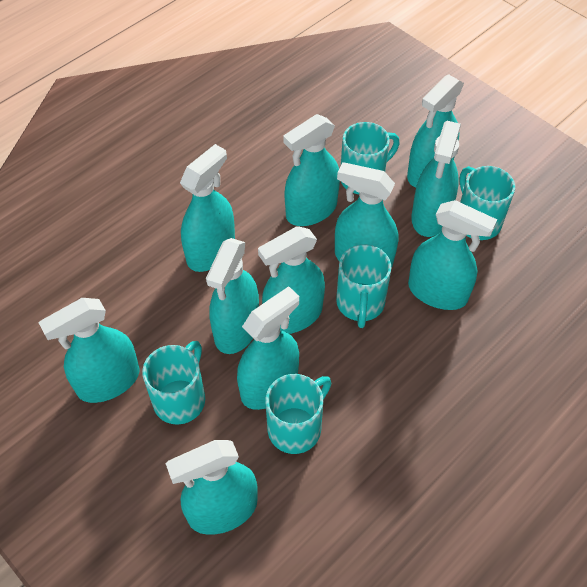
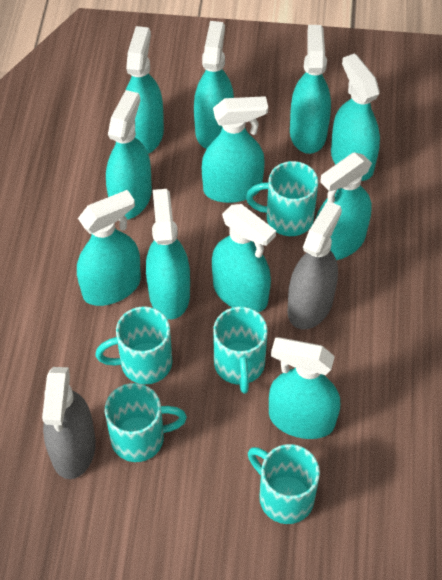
grey spray bottle: none = 0 -> [42,367,96,479] [287,201,342,329] = 2

